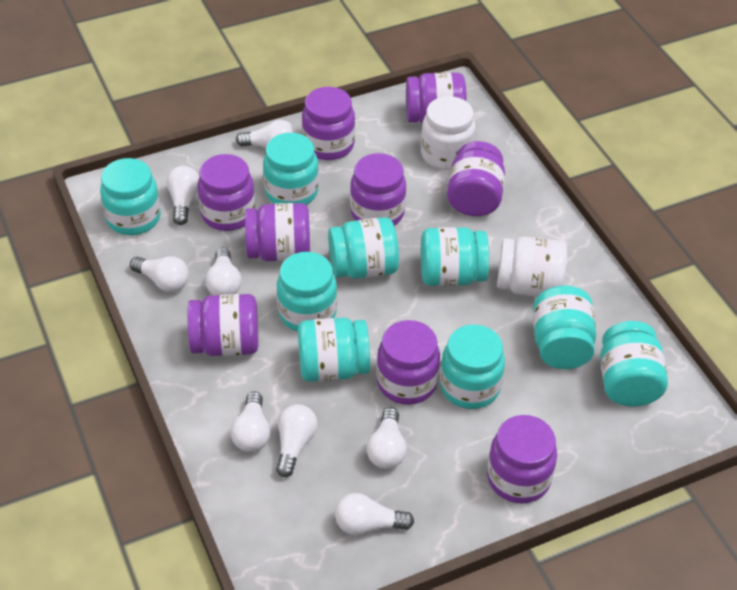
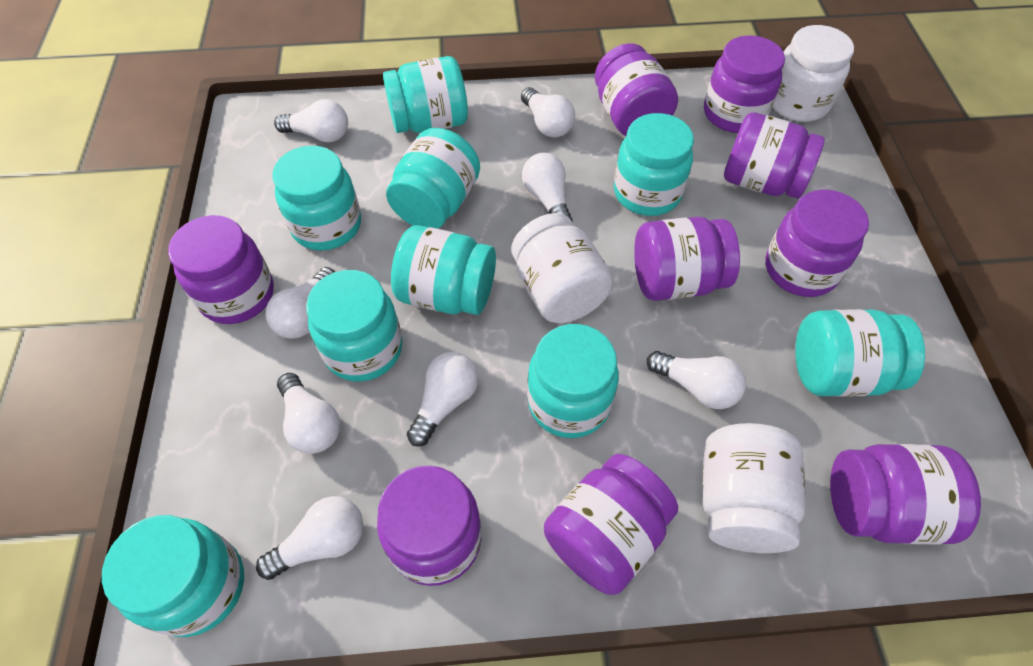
white jar: [421,96,475,170] [497,237,567,297] = 2 -> [511,213,613,323] [703,423,806,553] [772,25,854,122] = 3

